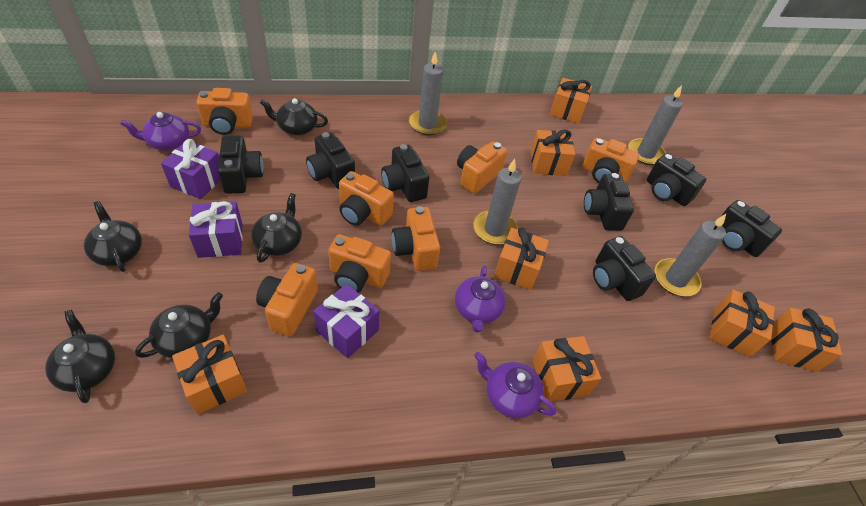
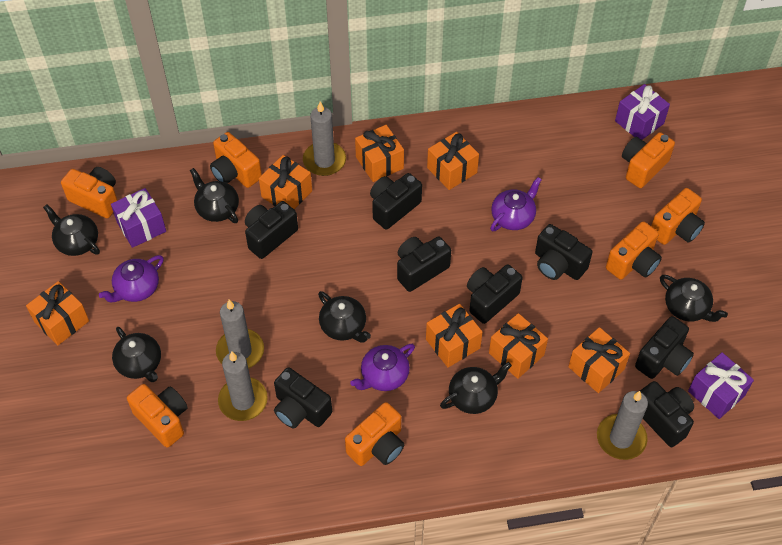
black camera: [217,136,263,194] [306,132,355,189] [381,144,429,202] [584,173,634,231] [593,236,656,301] [647,153,706,206] [721,200,782,257] = 7 -> [245,201,298,259] [274,367,332,428] [370,173,422,230] [397,236,451,292] [467,265,523,324] [535,224,593,280] [635,316,694,379] [640,381,694,447] = 8
black teapot: [45,310,115,403] [84,201,142,272] [135,292,223,358] [251,193,302,263] [260,98,328,135] = 5 -> [43,204,100,256] [112,327,161,382] [190,168,239,223] [318,291,371,343] [440,362,512,414] [660,275,728,322] = 6

